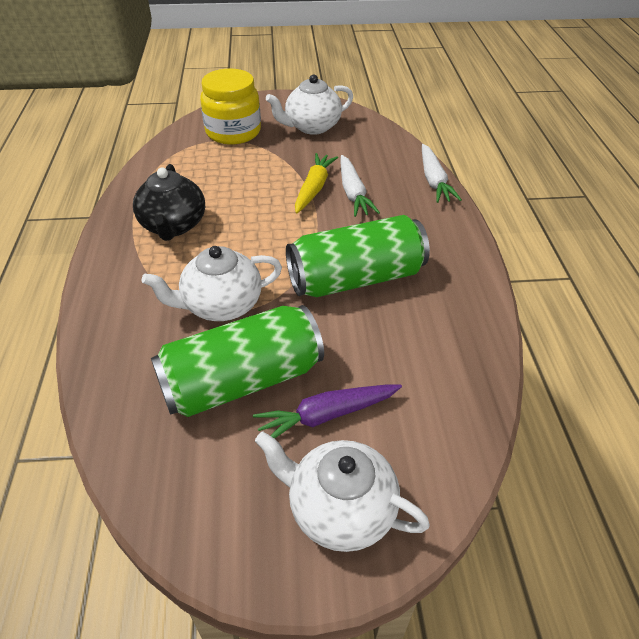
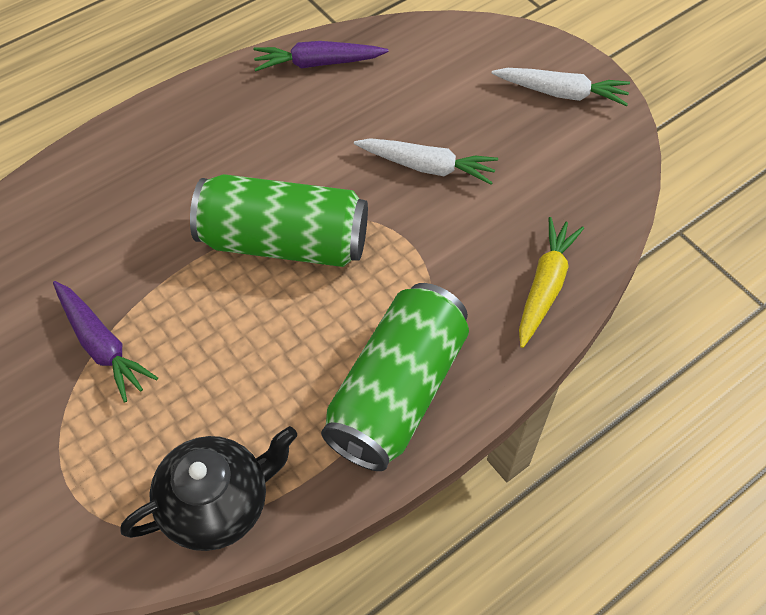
purple carrot: [253,384,402,439] = 1 -> [53,281,158,402] [254,41,389,72] = 2
white teapot: [141,246,282,321] [255,431,430,552] [266,74,353,135] = 3 -> none = 0
yellow jar: [200,69,261,145] = 1 -> none = 0

